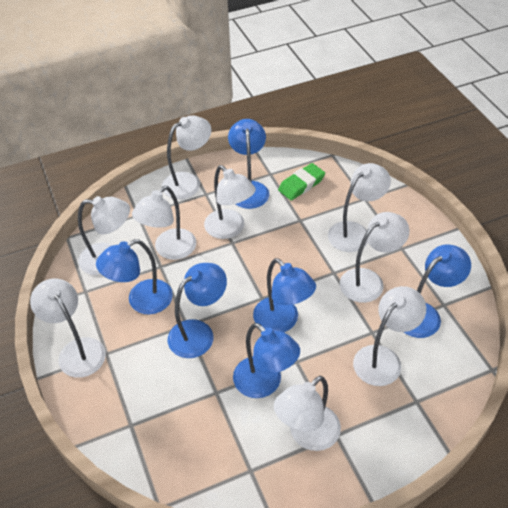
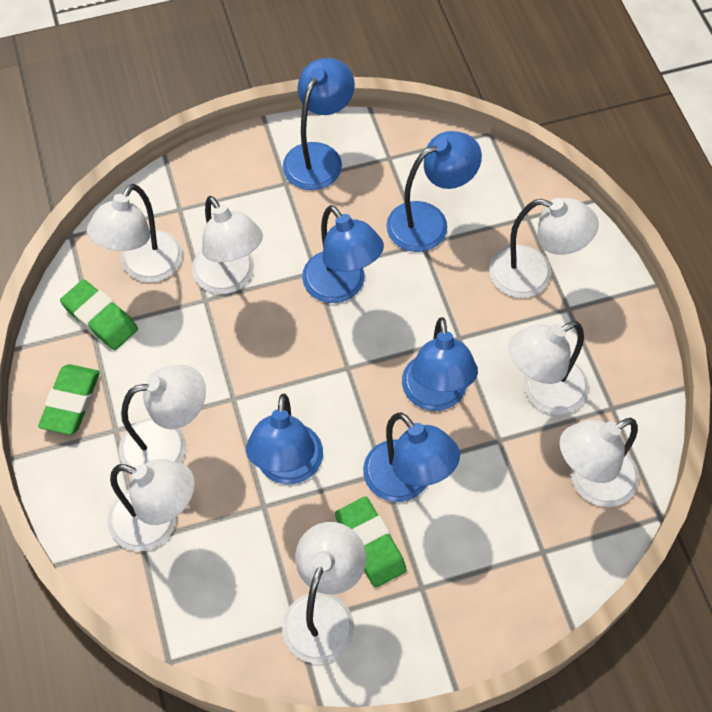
green eraser: [278,163,325,200] = 1 -> [38,364,100,435] [60,279,138,350] [335,497,407,588] = 3
white lamp: [30,279,106,378] [78,196,130,275] [132,186,196,260] [162,115,211,199] [204,165,256,239] [274,376,341,451] [328,163,391,252] [340,212,409,303] [353,286,426,386] = 9 -> [87,184,183,282] [108,459,195,551] [119,365,206,468] [192,196,263,294] [282,522,366,663] [489,198,599,298] [508,321,589,415] [560,418,639,507] = 8

